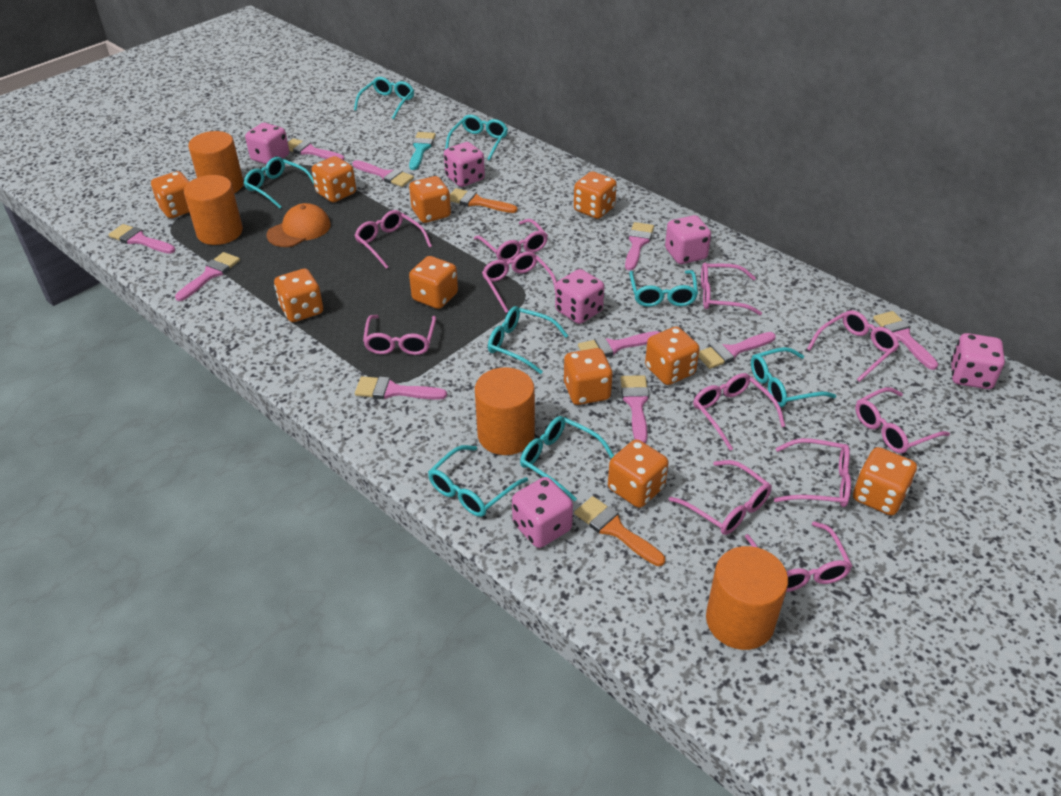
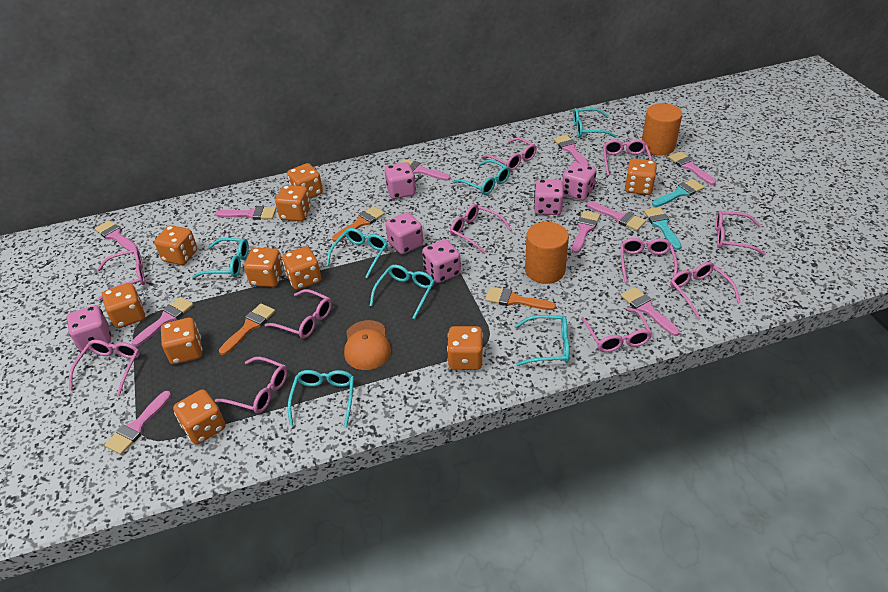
orange brush: [450,188,518,213] [574,496,665,566] = 2 -> [219,303,275,355] [332,206,385,242] [485,287,556,310] = 3
orange cylinder: [184,175,243,245] [188,131,244,193] [475,367,535,455] [706,546,788,650] = 4 -> [525,222,569,284] [642,103,682,155] = 2
turquoise brush: [409,132,436,170] = 1 -> [644,207,682,250] [652,179,704,207] = 2
turquoise glasses: [244,157,314,208] [354,77,414,119] [428,445,528,517] [445,115,508,161] [488,306,568,374] [520,416,614,502] [629,270,698,307] [751,347,836,407] = 8 -> [193,238,249,278] [288,370,354,427] [326,228,388,278] [370,265,435,319] [453,160,510,195] [515,315,569,366] [573,108,617,138] = 7

